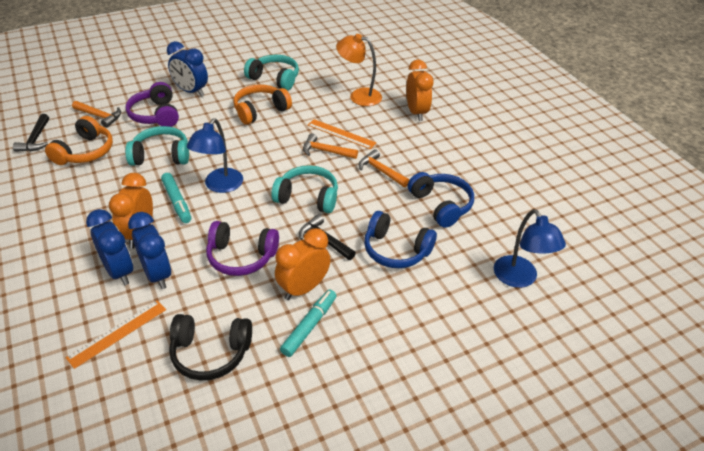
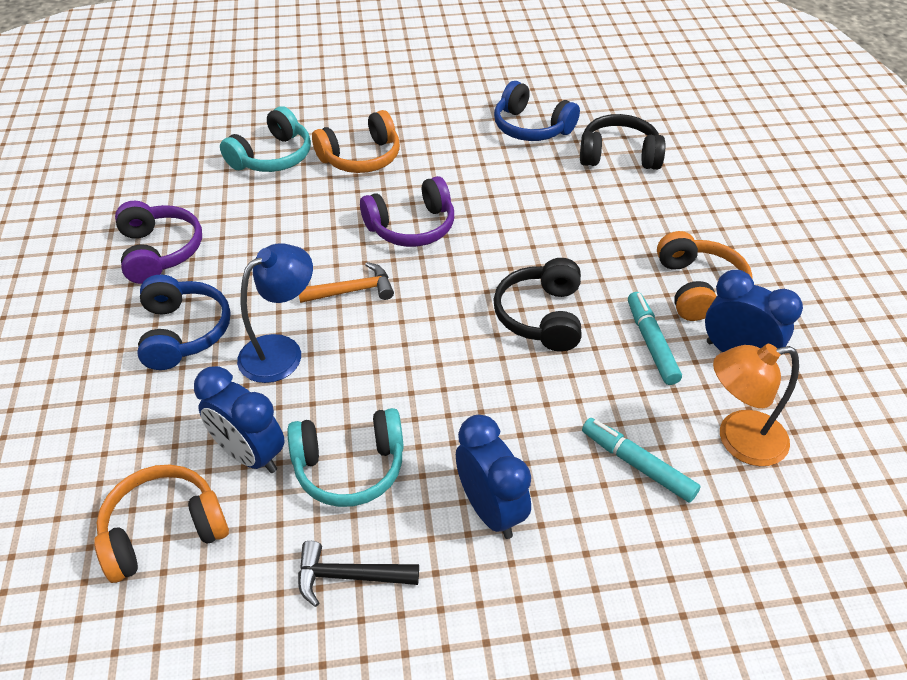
black hammer: [13,114,49,152] [299,214,356,260] = 2 -> [298,541,419,607] = 1
black headphones: [169,314,252,381] = 1 -> [493,258,581,352] [580,114,665,170] = 2
blue lamp: [187,118,243,193] [494,209,566,288] = 2 -> [237,244,313,383] = 1
orange clock: [109,173,153,249] [275,228,331,300] [406,59,434,121] = 3 -> none = 0
orange hammer: [72,101,121,128] [303,133,358,159] [358,149,410,187] = 3 -> [299,262,394,303] = 1
orange headphones: [45,116,113,165] [233,84,292,125] = 2 -> [94,465,229,583] [312,110,400,173] [657,231,753,321] = 3
orange ruler: [66,300,166,369] [307,119,376,149] = 2 -> none = 0
turquoise headphones: [125,126,189,166] [244,54,299,90] [271,165,338,213] = 3 -> [220,106,311,172] [287,408,404,507] = 2

